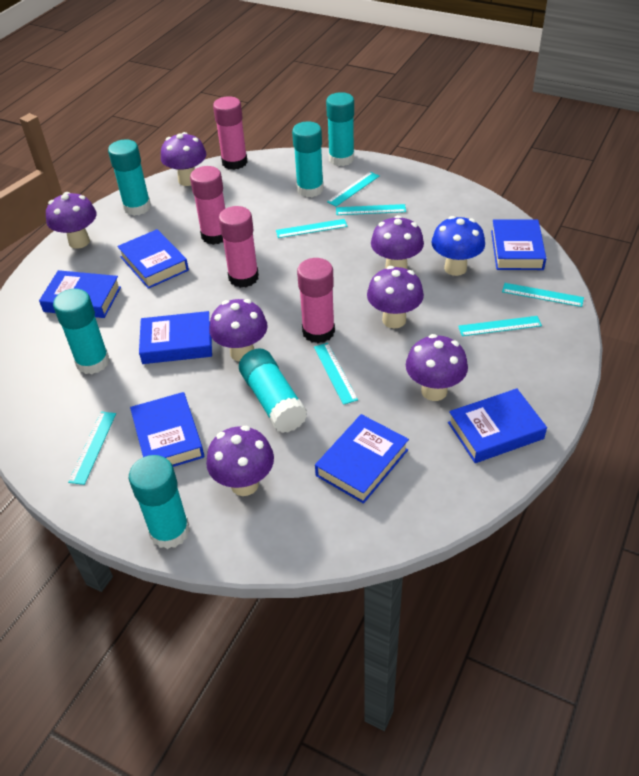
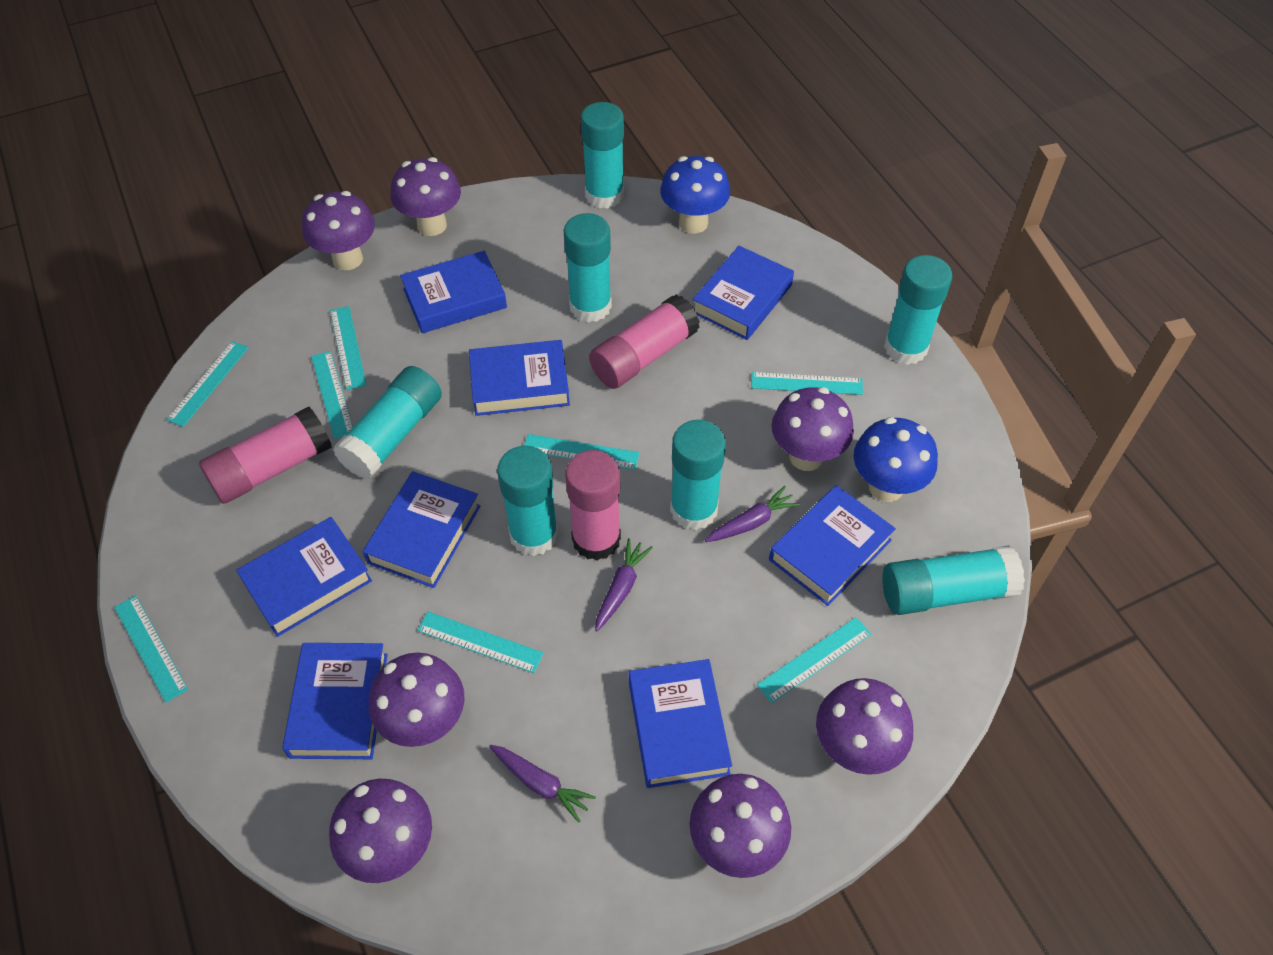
blue book: [39,270,121,318] [117,229,189,289] [130,392,204,467] [139,311,212,364] [315,414,409,504] [448,388,547,463] [491,220,547,270] = 7 -> [236,517,372,637] [282,643,388,759] [363,471,480,588] [400,251,507,333] [469,340,570,416] [629,659,732,788] [693,246,794,340] [769,485,896,606] = 8
blue mushroom: [431,216,485,276] = 1 -> [660,156,730,234] [854,417,938,502] = 2
pink glue stick: [190,166,225,245] [213,96,248,170] [219,206,259,288] [297,258,335,343] = 4 -> [199,407,332,504] [565,450,621,560] [589,294,700,389] = 3
purple carrot: none = 0 -> [489,745,596,823] [595,538,653,632] [705,486,800,542] = 3
turquoise glue stick: [53,289,110,374] [108,140,151,216] [129,455,190,549] [239,348,307,433] [292,121,324,197] [326,92,354,166] = 6 -> [333,366,442,479] [497,446,558,556] [564,213,612,323] [581,102,624,209] [670,420,726,530] [882,545,1025,615] [884,255,952,365] = 7
turquoise ruler: [68,412,116,485] [276,219,348,238] [314,343,358,405] [327,172,380,207] [336,204,406,215] [458,316,542,336] [502,283,584,307] = 7 -> [114,595,188,703] [166,341,249,427] [311,351,353,439] [330,306,366,390] [417,611,544,673] [524,434,640,470] [751,372,863,395] [757,617,871,703] = 8

